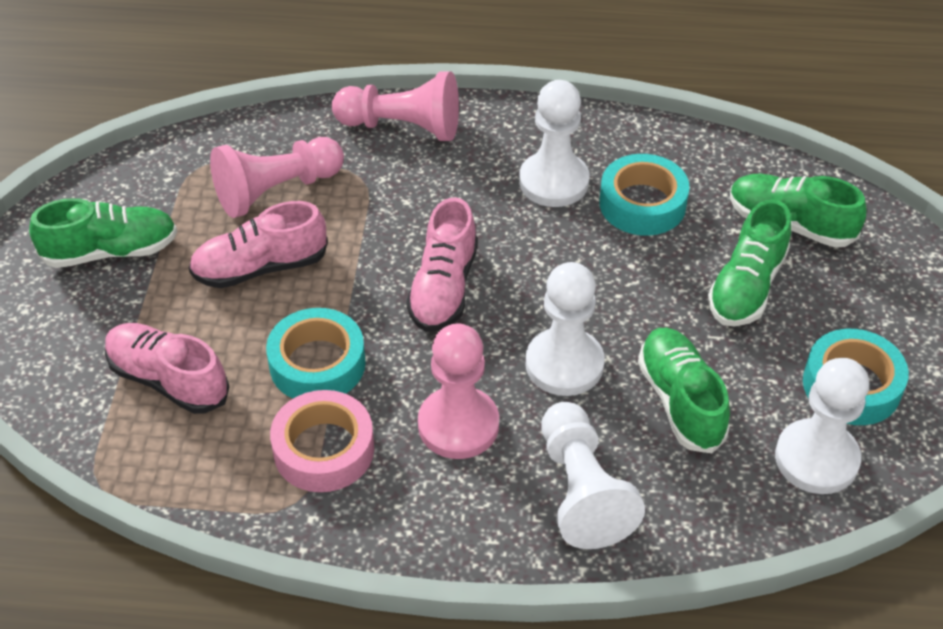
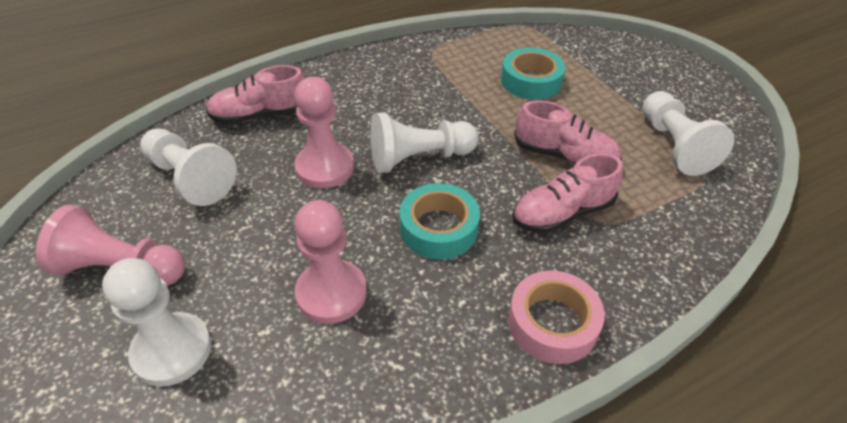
green shoe: [29,198,177,268] [638,328,730,453] [708,199,791,326] [730,174,866,248] = 4 -> none = 0
turquoise tape: [266,308,366,398] [599,154,690,236] [803,329,909,425] = 3 -> [400,183,480,260] [501,47,565,100] = 2

